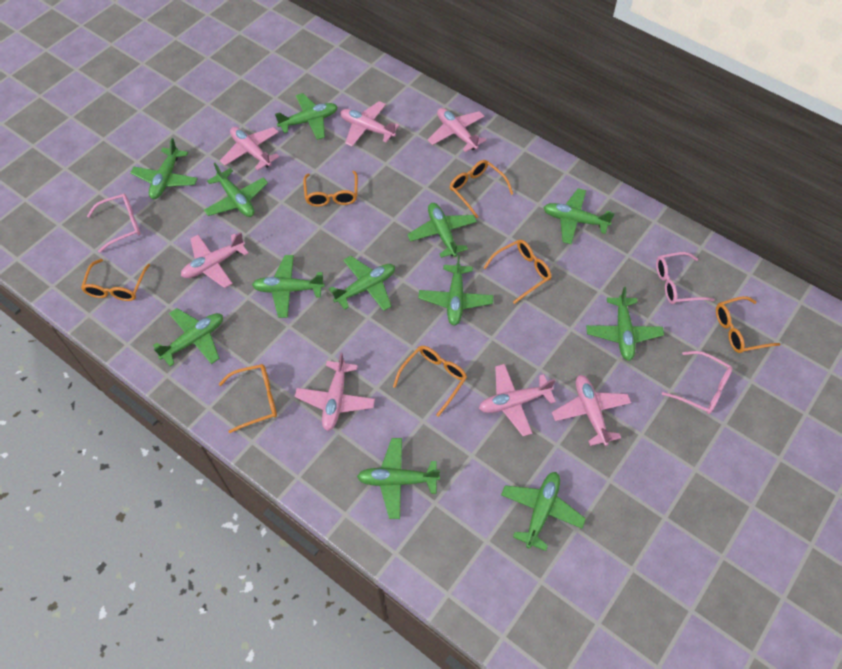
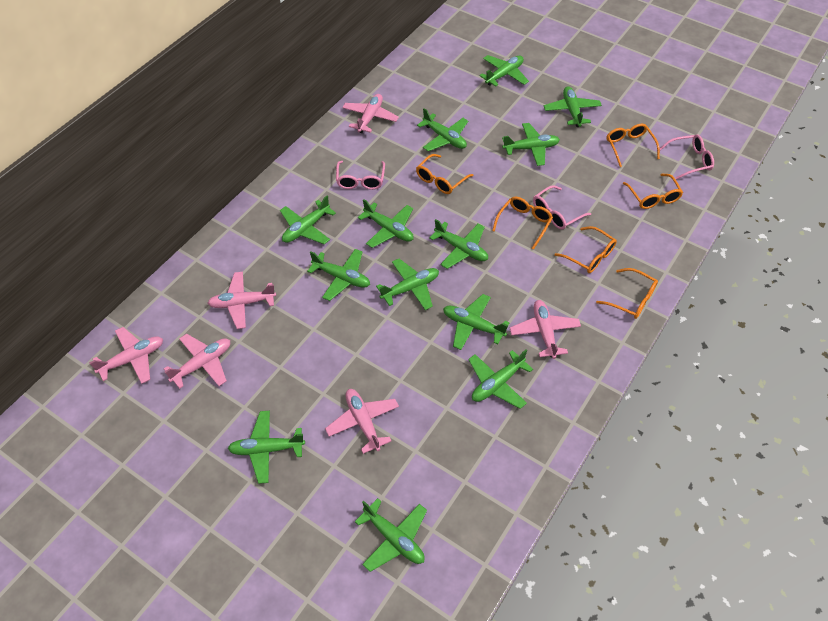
green plane: [130,138,198,199] [153,308,223,367] [204,163,268,217] [252,255,325,318] [275,93,338,140] [329,256,395,311] [357,438,440,519] [407,203,477,258] [418,254,494,325] [501,472,586,551] [543,188,615,244] [586,287,664,361] = 12 -> [228,411,305,484] [280,195,336,244] [307,249,370,301] [355,498,427,572] [358,199,414,248] [376,259,439,310] [417,108,468,151] [429,219,488,269] [443,294,509,350] [468,350,533,409] [479,55,529,86] [502,123,560,166] [544,86,602,127] = 13
orange glasses: [81,259,150,301] [219,364,277,433] [303,171,358,207] [393,346,467,417] [450,160,513,218] [483,240,552,304] [716,296,780,353] = 7 -> [416,154,474,194] [492,197,553,250] [555,226,617,273] [596,268,658,319] [607,124,660,167] [622,174,683,209] = 6
pink plane: [181,232,249,288] [220,127,280,170] [294,352,375,431] [340,101,400,147] [428,108,486,152] [479,364,556,436] [552,375,631,446] = 7 -> [89,327,163,384] [164,334,230,389] [208,272,276,329] [325,389,399,454] [342,94,399,133] [510,300,581,359] = 6

